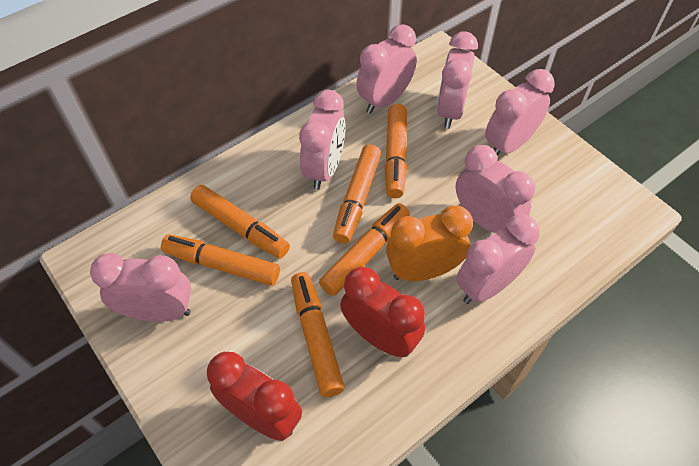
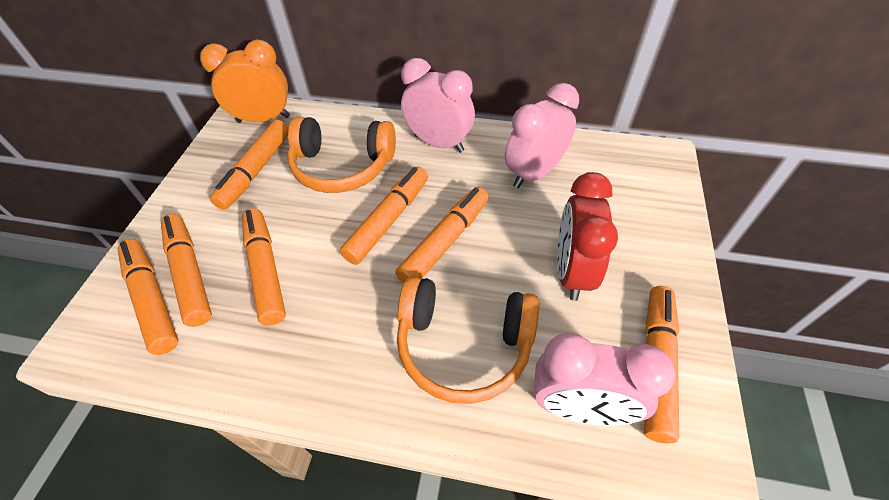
orange headphones: none = 0 -> [287,117,396,193] [397,276,539,404] = 2
orange marker: [161,235,280,286] [190,185,290,258] [291,272,345,397] [319,203,410,296] [333,144,381,244] [385,104,407,198] = 6 -> [118,239,178,355] [161,214,212,327] [210,120,289,210] [242,208,286,325] [340,166,428,265] [395,187,489,284] [644,286,679,444] = 7
pink clock: [90,253,191,322] [299,90,346,190] [356,24,417,114] [437,31,478,129] [456,145,536,233] [456,214,540,304] [485,69,554,156] = 7 -> [401,58,475,153] [505,83,579,188] [534,333,675,426] = 3
red clock: [207,352,302,441] [340,267,425,357] = 2 -> [557,172,618,301] = 1

